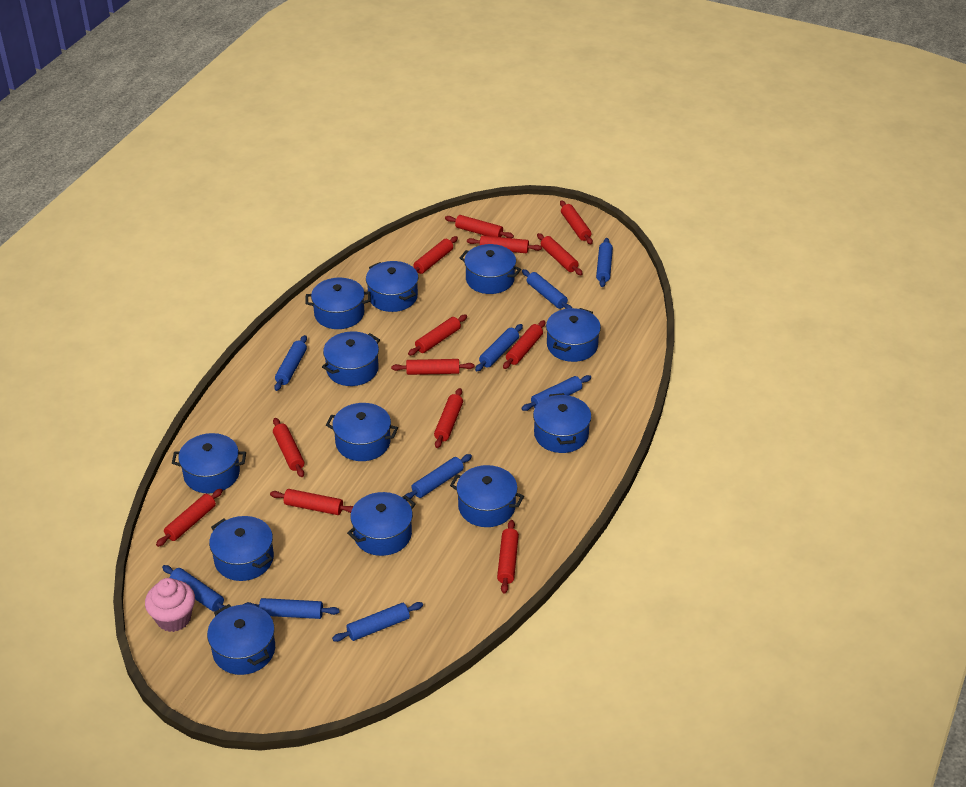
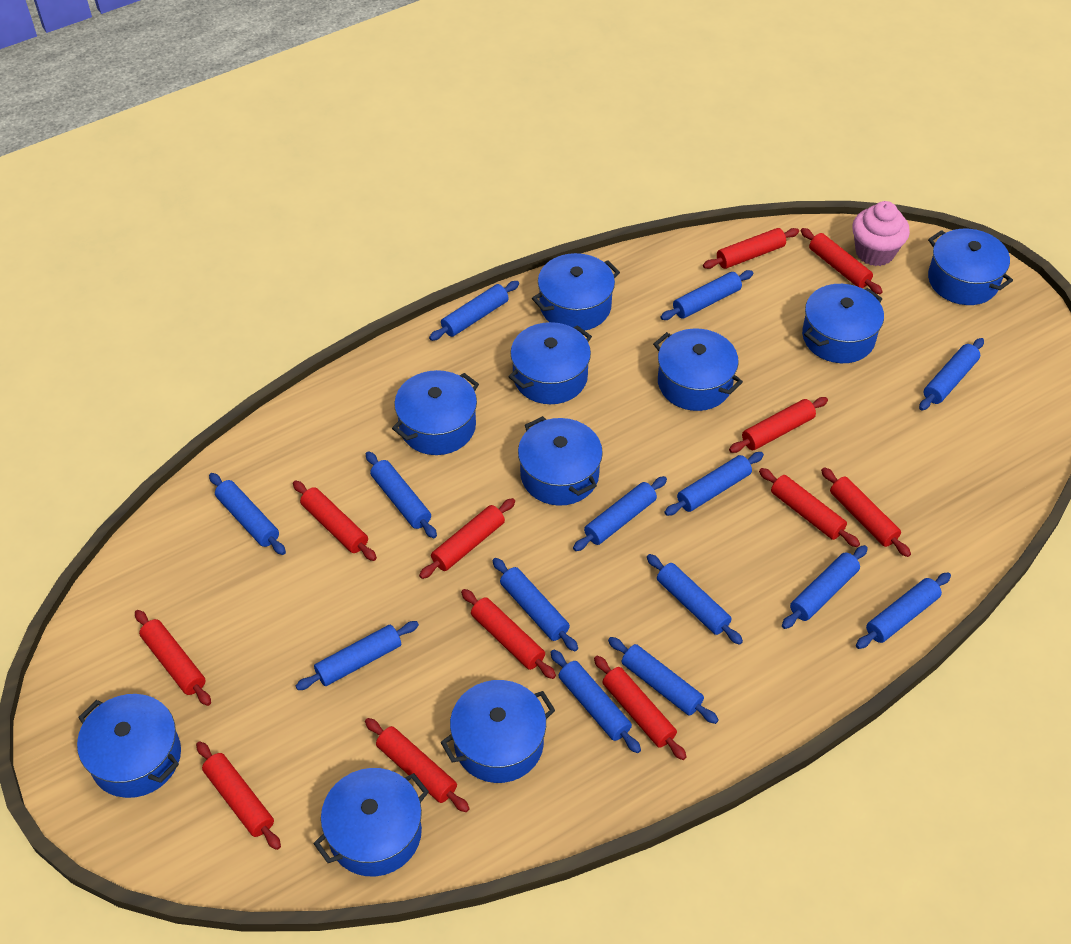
blue pot: [172,433,246,494] [207,604,275,675] [209,516,274,581] [305,278,371,329] [322,331,380,386] [326,403,398,461] [347,492,416,556] [366,261,418,312] [450,465,524,527] [460,244,521,294] [533,393,591,453] [546,308,601,362] = 12 -> [77,694,181,798] [313,768,429,876] [392,370,479,455] [441,680,555,783] [509,322,592,404] [518,416,603,506] [532,253,620,331] [653,328,743,411] [802,284,884,363] [928,229,1013,305] = 10
blue rolling pin: [162,565,225,612] [243,598,340,619] [274,335,307,391] [332,602,423,642] [405,454,472,501] [475,324,523,371] [521,375,591,411] [522,269,572,309] [596,238,613,287] = 9 -> [209,473,286,555] [296,621,419,690] [366,451,437,538] [429,281,519,341] [492,558,578,651] [550,650,641,753] [573,476,667,551] [608,637,718,724] [647,554,743,645] [661,270,753,320] [664,452,764,516] [782,545,868,629] [856,573,951,649] [919,338,984,411] = 14
red rolling pin: [156,489,223,547] [270,489,354,515] [273,418,304,477] [391,359,474,375] [408,315,467,356] [413,236,458,274] [434,388,463,448] [445,215,514,238] [467,235,542,253] [497,520,519,594] [503,320,545,369] [537,233,583,275] [560,201,593,244] = 13 -> [135,610,211,706] [196,741,281,850] [293,481,377,561] [365,718,470,812] [419,498,515,579] [461,589,556,679] [594,656,687,760] [703,228,799,269] [729,397,828,453] [759,468,860,547] [801,228,883,294] [821,467,911,557] = 12

